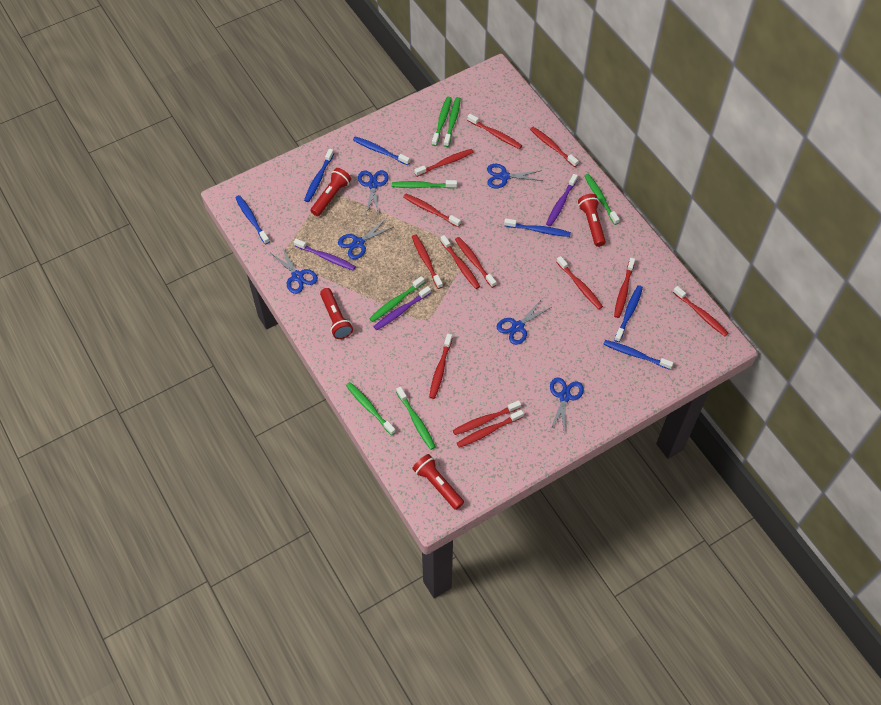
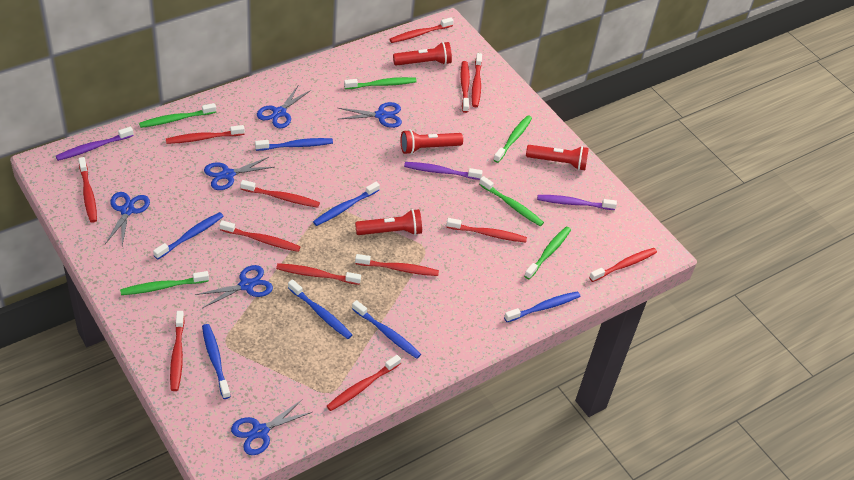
blue toothbrush: [235,195,270,245] [304,148,334,202] [353,136,410,165] [504,218,571,237] [603,340,673,370] [614,285,643,342] = 6 -> [153,212,224,259] [202,324,230,399] [255,138,333,151] [288,279,352,339] [313,182,380,226] [352,300,421,359] [504,291,581,322] = 7
green toothbrush: [346,382,396,435] [369,276,425,322] [392,180,457,189] [396,387,435,450] [432,97,452,146] [444,97,461,147] [584,174,620,225] = 7 -> [120,271,209,295] [139,103,216,128] [344,77,417,89] [479,176,544,226] [493,115,532,163] [524,227,571,279] = 6

